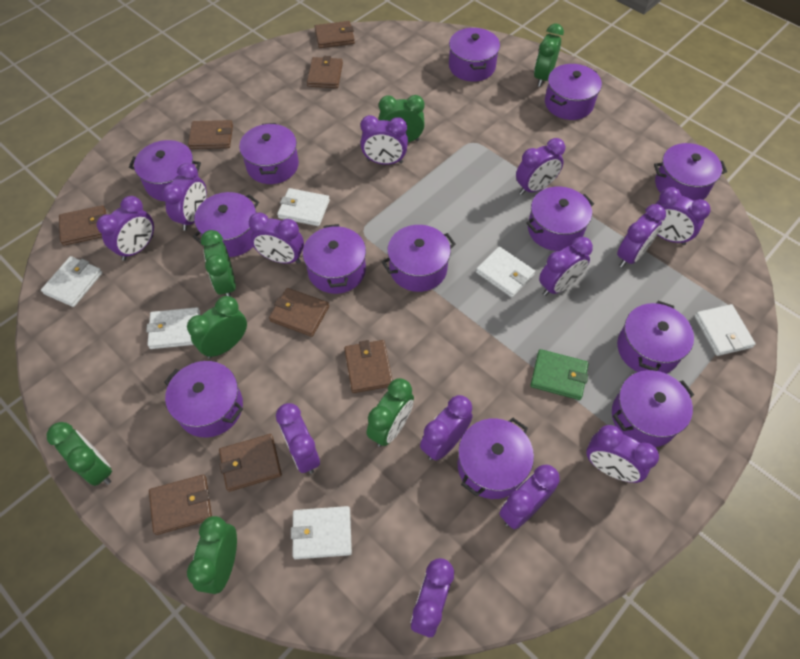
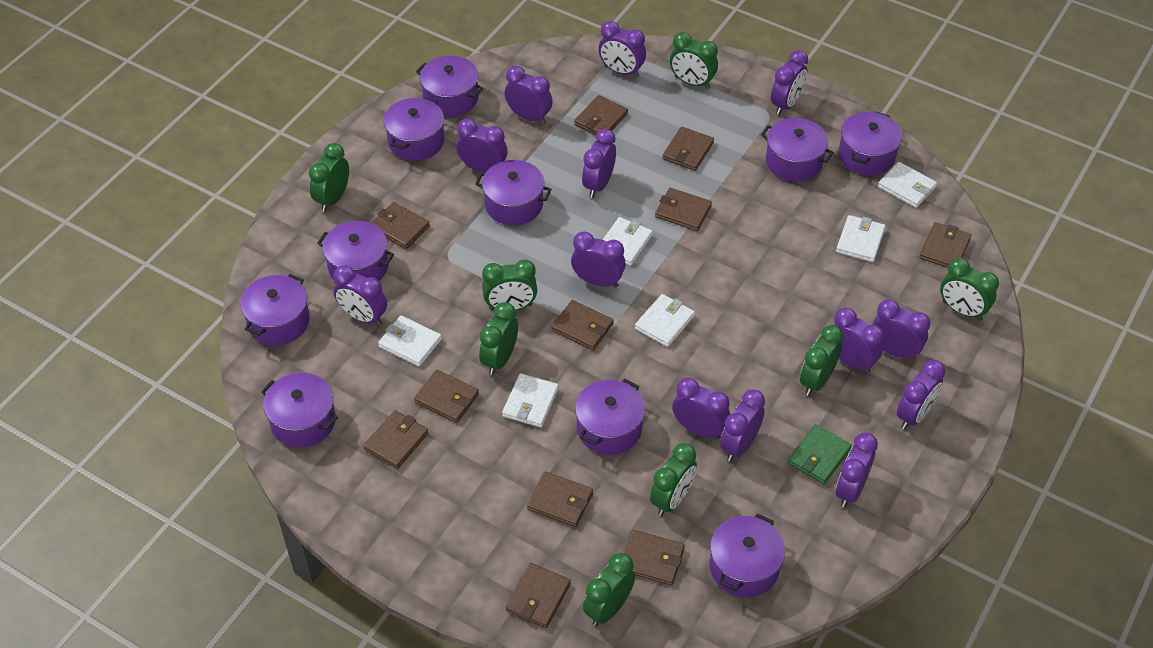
brown wallet: [59,205,106,246] [149,475,212,535] [188,120,233,149] [219,434,282,492] [269,288,329,337] [307,56,343,88] [314,21,355,48] [344,340,393,393] = 8 -> [363,410,429,469] [372,202,430,249] [414,370,479,423] [506,563,571,628] [527,471,593,527] [551,300,614,350] [574,95,628,135] [624,530,685,585] [655,188,712,231] [663,127,714,171] [920,222,971,268] = 11
green clock: [46,422,112,486] [187,296,247,359] [187,516,237,594] [201,230,236,297] [367,378,414,447] [379,95,425,142] [534,24,564,87] = 7 -> [309,143,349,212] [479,302,518,375] [482,260,537,310] [583,553,635,626] [650,443,697,516] [670,32,718,89] [800,325,843,396] [940,258,999,321] = 8
purple pot: [129,140,201,201] [164,361,243,437] [193,192,259,257] [239,123,299,184] [303,224,366,294] [382,225,456,292] [449,28,500,82] [457,418,534,499] [526,186,594,251] [545,64,602,120] [612,370,694,447] [617,301,694,374] [654,143,727,201] = 13 -> [240,274,310,345] [261,373,338,448] [317,221,394,281] [384,97,444,161] [416,56,483,117] [475,160,552,225] [575,379,645,455] [710,513,785,597] [761,118,834,182] [839,111,902,175] = 10

